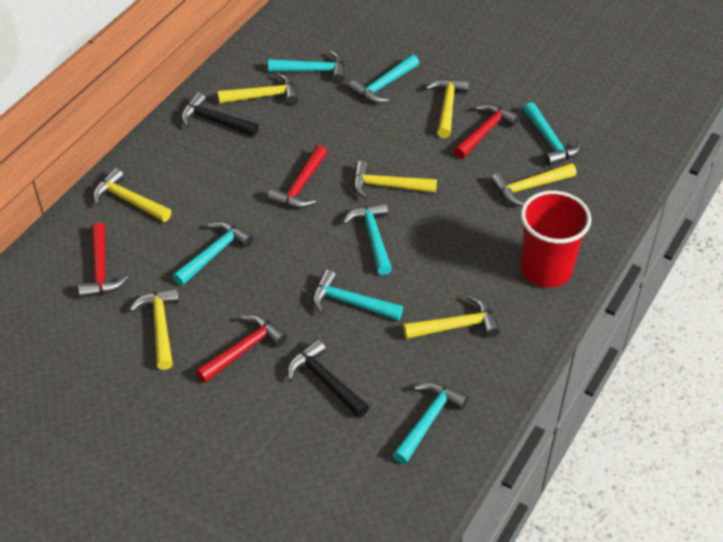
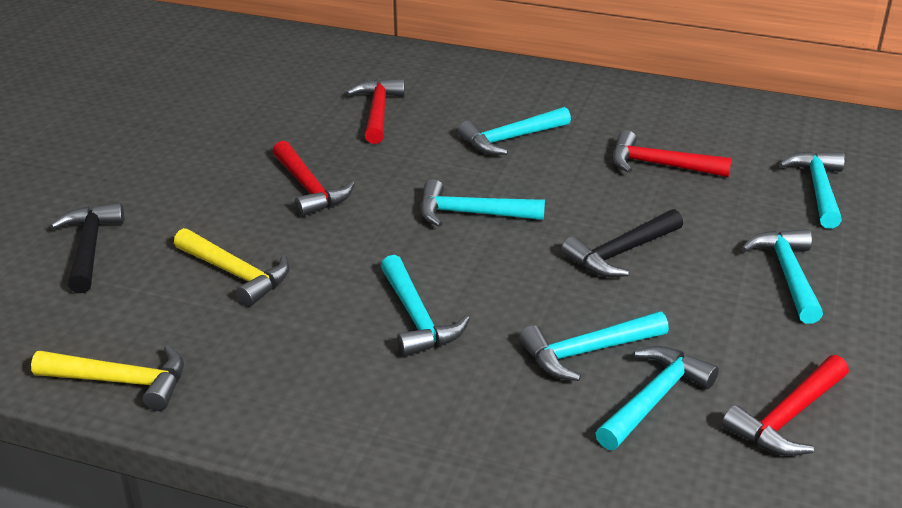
red cup: [520,190,592,288] = 1 -> none = 0
yellow hammer: [93,168,171,222] [129,288,179,370] [218,73,299,105] [353,161,437,199] [403,295,500,339] [425,78,469,138] [490,163,577,206] = 7 -> [31,345,184,411] [174,228,290,307] = 2

